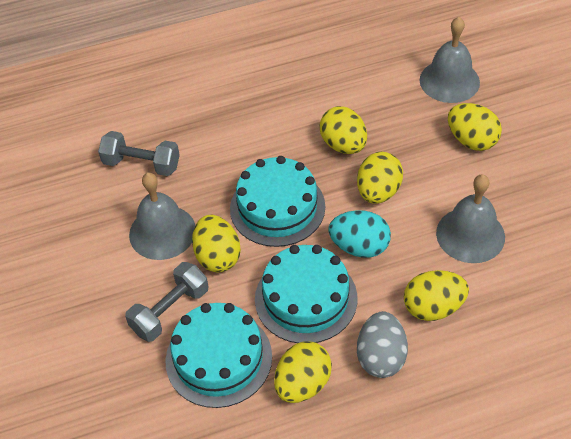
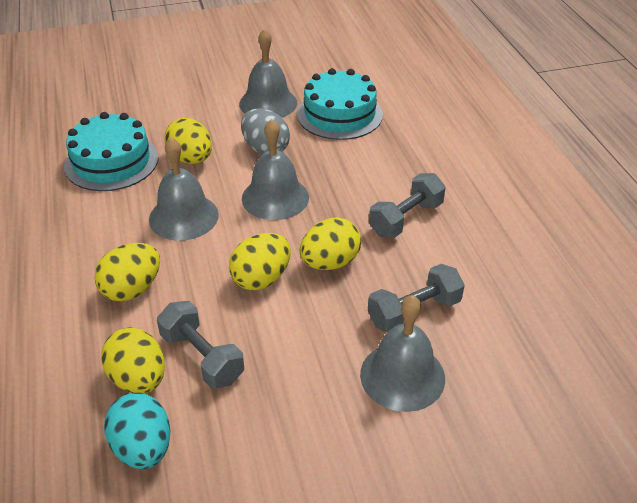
grey bell: [129,173,195,260] [419,17,480,103] [436,174,505,263] = 3 -> [149,137,219,241] [239,28,297,118] [242,119,309,220] [360,295,445,412] = 4
grey dumbbell: [98,131,180,176] [125,262,209,342] = 2 -> [157,301,244,389] [368,264,465,333] [369,173,446,238] = 3
turquoise cake: [165,303,272,408] [230,156,325,247] [255,245,357,343] = 3 -> [64,112,159,191] [297,68,383,140] = 2
yellow egg: [192,215,241,273] [274,341,332,403] [319,106,367,154] [357,152,403,204] [404,270,469,321] [448,103,502,151] = 6 -> [94,243,160,301] [101,327,165,393] [164,118,212,164] [229,233,291,290] [299,217,361,270] = 5

